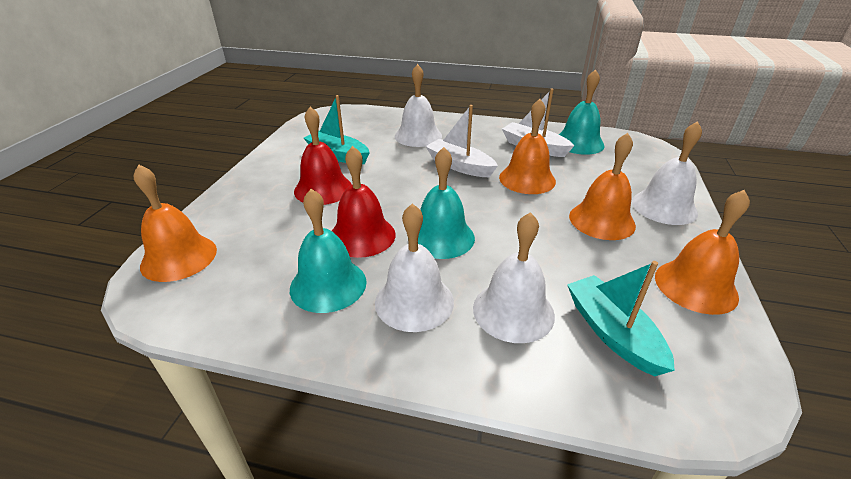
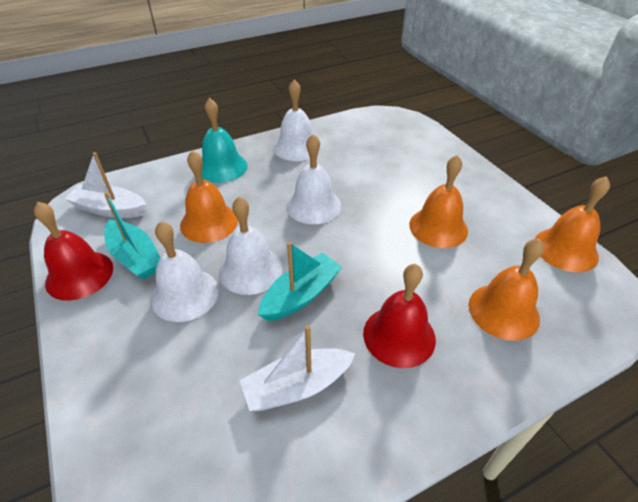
turquoise bell: [290,189,367,313] [418,147,475,259] [559,69,604,155] = 3 -> [202,98,247,183] = 1

